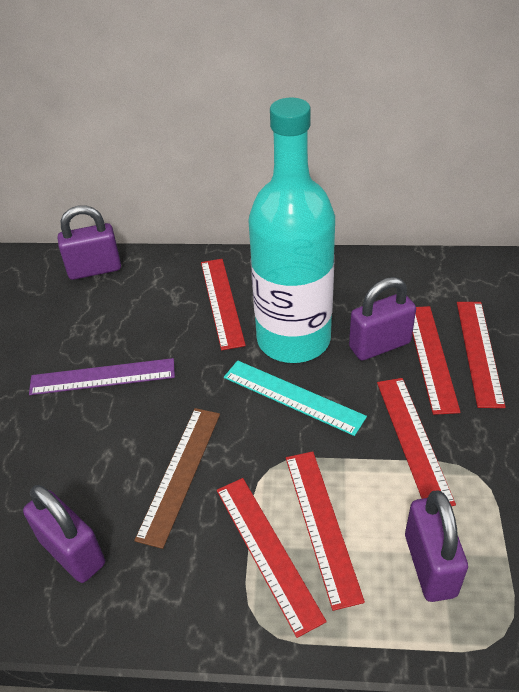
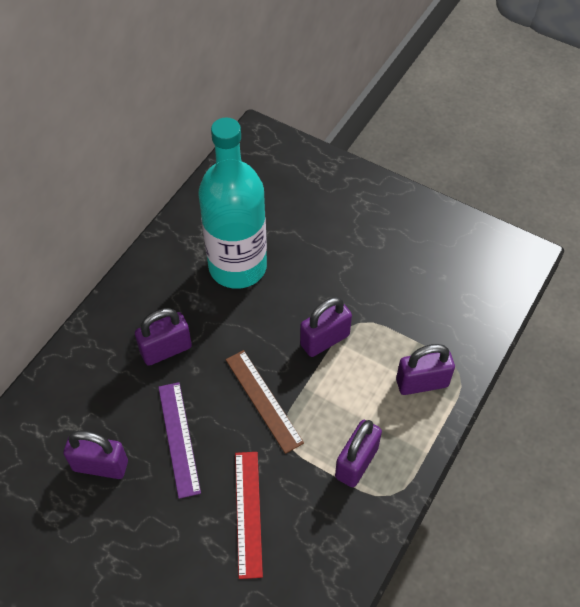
purple padlock: [23,485,105,583] [58,205,121,280] [349,277,416,361] [405,490,468,602] = 4 -> [64,431,128,479] [135,308,192,366] [300,297,352,357] [335,420,382,487] [396,344,455,395] = 5
red ruler: [201,259,246,350] [217,478,327,638] [286,451,365,611] [377,378,456,506] [412,306,460,415] [457,302,506,408] = 6 -> [235,452,263,579] = 1
turquoise ruler: [224,360,367,436] = 1 -> none = 0

